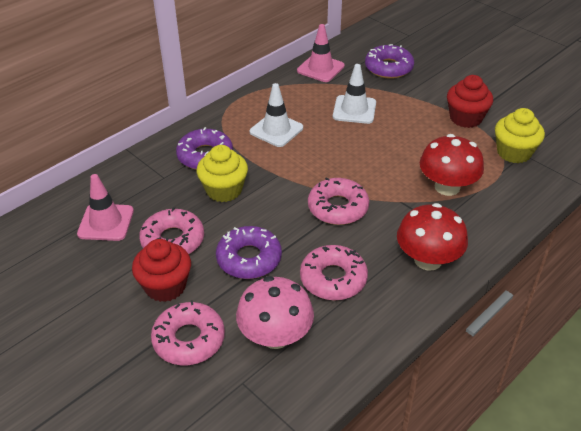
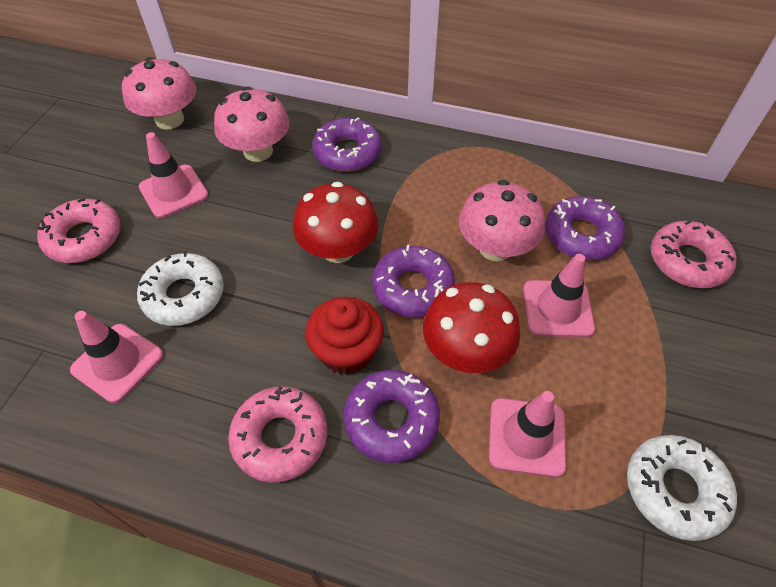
pink donut: [139,207,204,254] [151,300,225,365] [300,245,368,300] [308,177,369,225] = 4 -> [37,198,121,263] [228,386,327,483] [651,220,737,288] = 3
pink mushroom: [236,276,314,349] = 1 -> [122,57,196,130] [214,86,290,162] [459,180,545,261] = 3
pink traffic cone: [77,174,134,241] [297,24,345,82] = 2 -> [70,311,163,403] [139,132,209,218] [489,391,567,477] [523,254,595,337] = 4
purple donut: [176,127,233,170] [216,226,282,279] [365,44,414,79] = 3 -> [312,117,382,172] [344,370,440,463] [372,245,455,317] [545,196,625,260] = 4
red cupcake: [132,239,191,302] [447,75,493,128] = 2 -> [305,297,384,375] = 1
white donut: none = 0 -> [137,251,224,326] [627,435,737,541] = 2
white traffic cone: [250,83,303,147] [333,64,376,124] = 2 -> none = 0
yellow cupcake: [197,145,248,202] [495,108,545,163] = 2 -> none = 0

